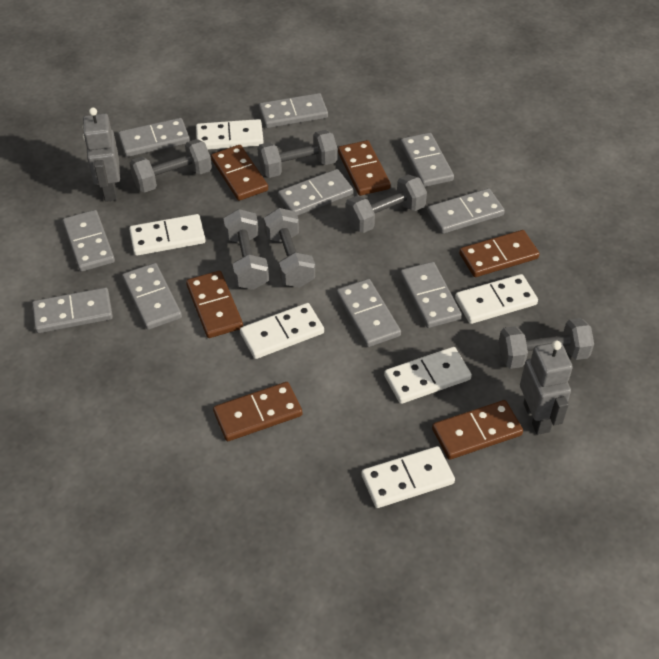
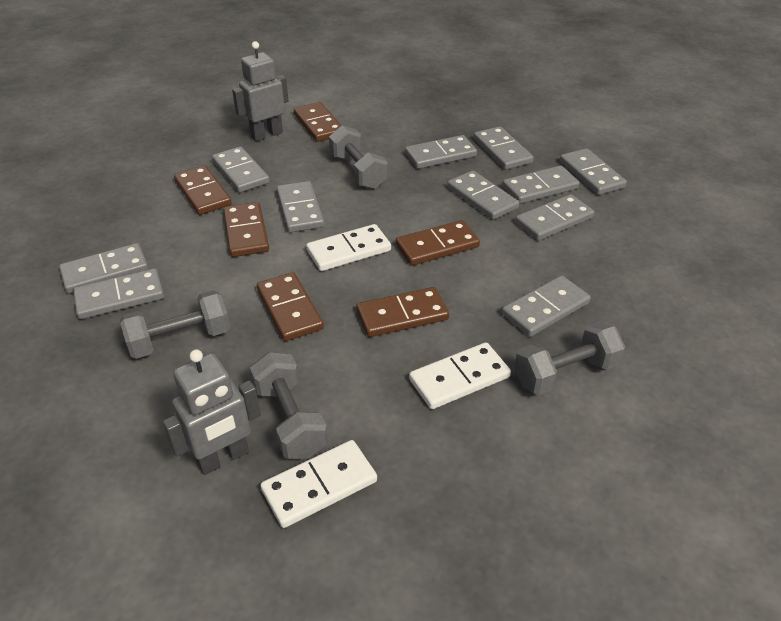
grey domino: [32,287,113,333] [63,210,115,272] [118,118,190,157] [122,263,182,330] [259,93,328,128] [278,169,353,216] [337,279,401,347] [400,262,462,328] [401,133,454,187] [427,188,505,234] = 10 -> [59,243,149,294] [73,268,164,319] [212,146,270,192] [277,181,324,232] [405,135,477,169] [447,170,519,220] [474,126,534,170] [502,165,579,204] [502,275,591,337] [515,194,594,241] [560,148,627,195] = 11
grey dumbbell: [129,139,212,193] [223,209,269,290] [257,130,337,178] [264,208,315,287] [345,175,427,233] [498,318,594,369] = 6 -> [120,290,230,359] [250,352,328,459] [329,125,388,189] [514,321,625,395] = 4
white domino: [129,214,206,256] [196,119,264,150] [240,303,324,359] [361,446,455,508] [384,347,472,404] [455,274,538,324] = 6 -> [261,440,377,528] [306,224,391,271] [409,342,511,409] = 3

